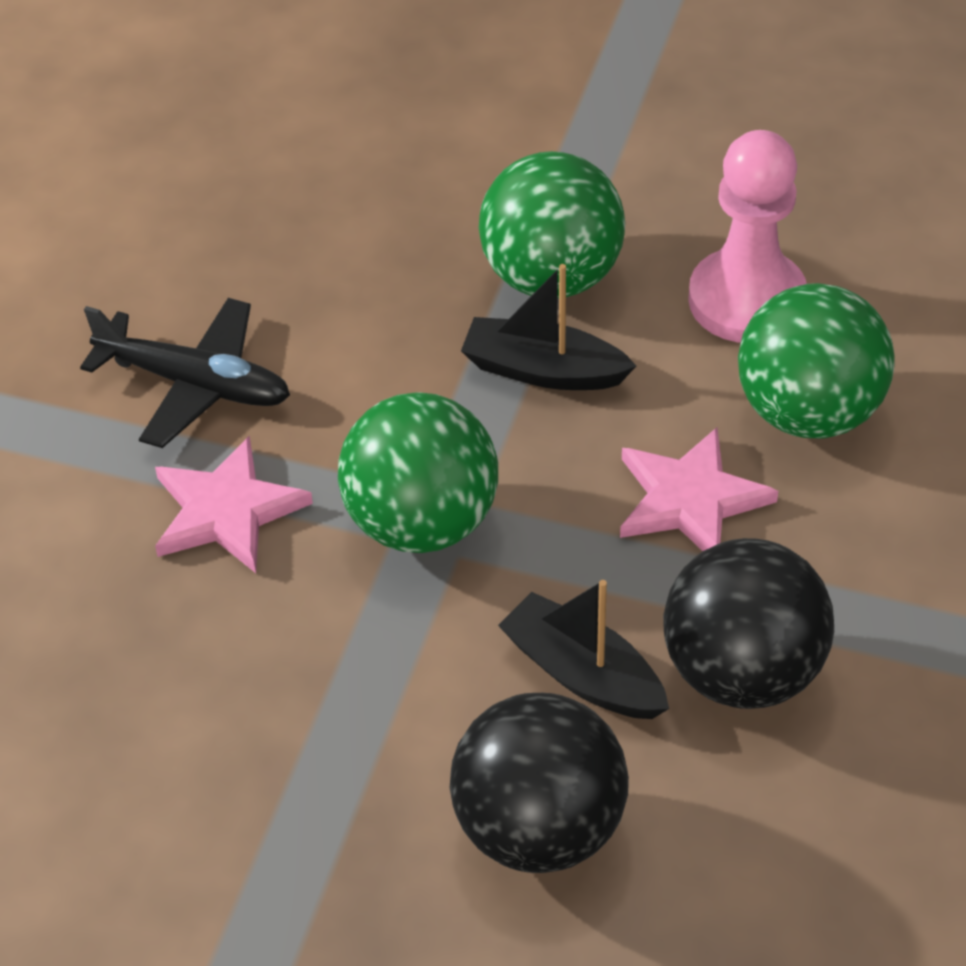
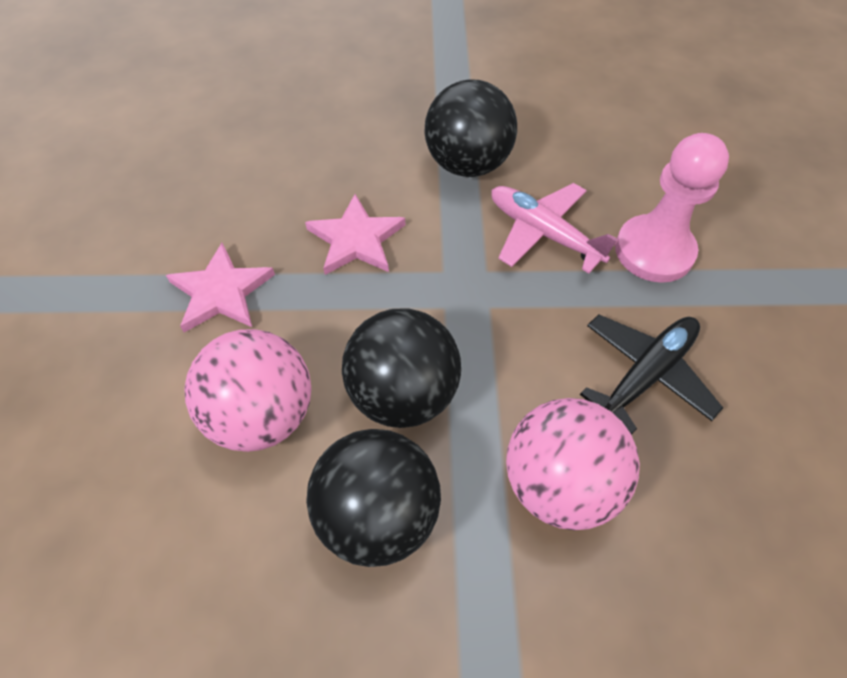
black ball: [450,693,629,873] [663,538,834,709] = 2 -> [306,429,441,567] [342,308,461,428] [425,80,517,177] = 3
black boat: [461,264,636,390] [498,580,669,719] = 2 -> none = 0
green ball: [338,392,498,553] [479,151,625,299] [738,283,895,438] = 3 -> none = 0
pink ball: none = 0 -> [184,329,311,452] [506,398,640,530] = 2
pink plane: none = 0 -> [491,183,618,273] = 1

